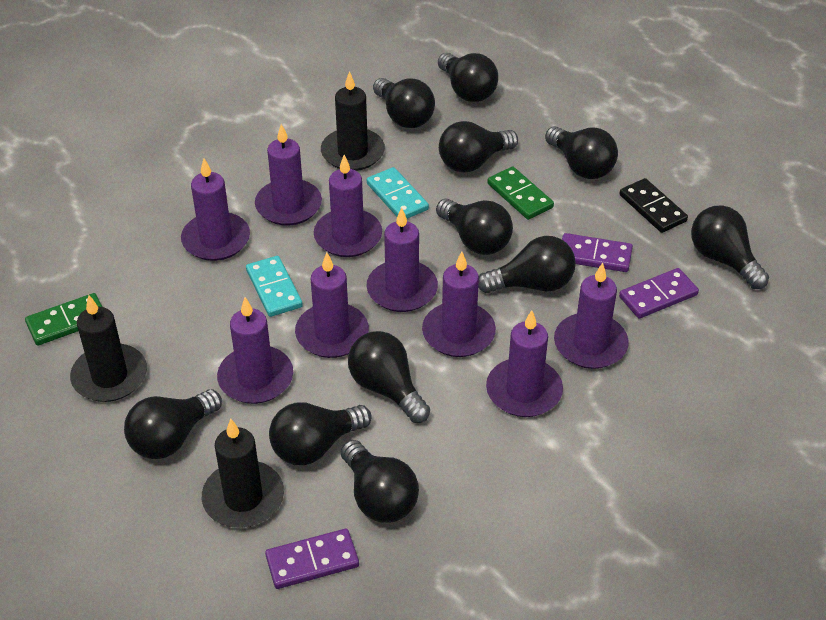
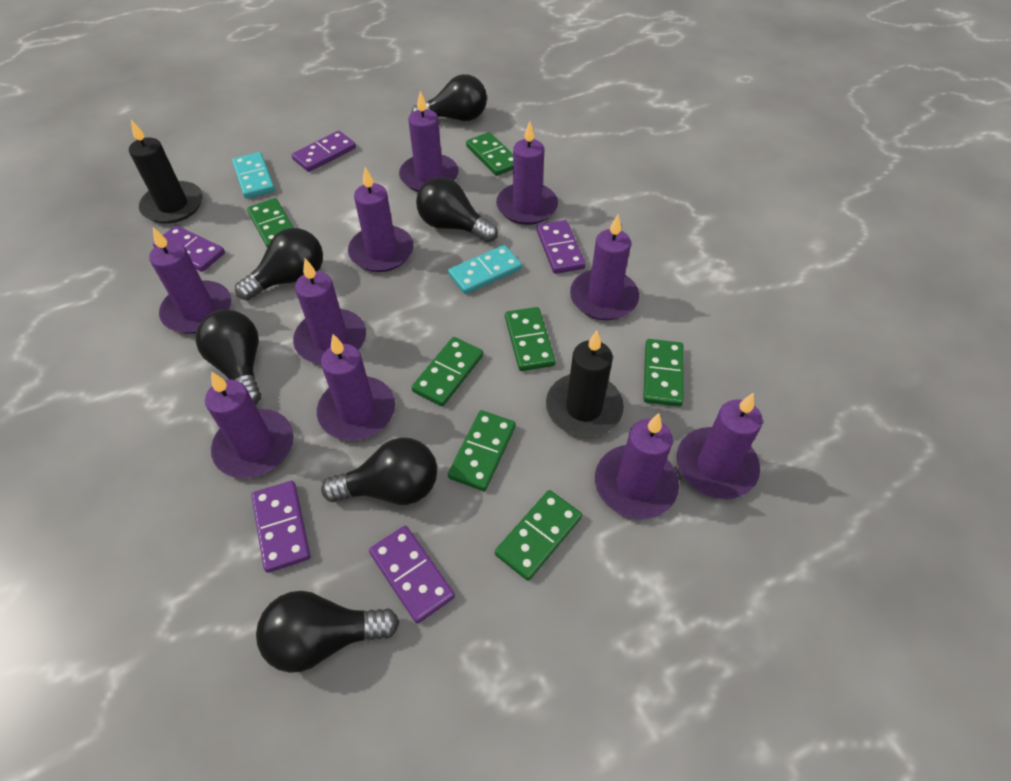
black candle: [70,295,147,402] [202,418,284,528] [321,71,385,171] = 3 -> [129,120,203,224] [546,331,624,437] = 2
black domino: [619,178,688,233] = 1 -> none = 0
black light bulb: [124,389,222,459] [269,402,372,465] [341,440,419,523] [348,331,430,423] [373,78,435,128] [436,199,513,255] [438,53,498,102] [439,121,518,173] [478,236,576,293] [545,126,618,179] [691,205,769,289] = 11 -> [195,310,261,405] [235,228,323,301] [256,591,399,673] [321,437,437,505] [412,74,487,121] [416,177,498,242] = 6
green domino: [25,293,102,346] [487,166,554,220] = 2 -> [247,198,294,248] [411,337,483,407] [448,410,516,491] [466,132,513,176] [495,490,582,581] [505,307,556,371] [643,339,684,407] = 7
purple candle: [181,158,250,261] [217,297,293,404] [255,124,322,226] [295,252,369,358] [314,155,382,257] [367,207,438,312] [422,252,496,357] [486,310,563,417] [554,263,629,369] = 9 -> [149,227,231,334] [205,371,294,478] [293,258,366,364] [317,334,395,441] [348,167,414,272] [399,91,458,192] [496,121,558,225] [570,215,639,320] [595,413,679,519] [677,393,762,499] = 10
purple domino: [265,529,359,589] [562,233,633,272] [619,268,699,319] = 3 -> [153,225,225,272] [251,481,311,573] [291,131,356,172] [369,526,455,624] [536,220,586,274] = 5

